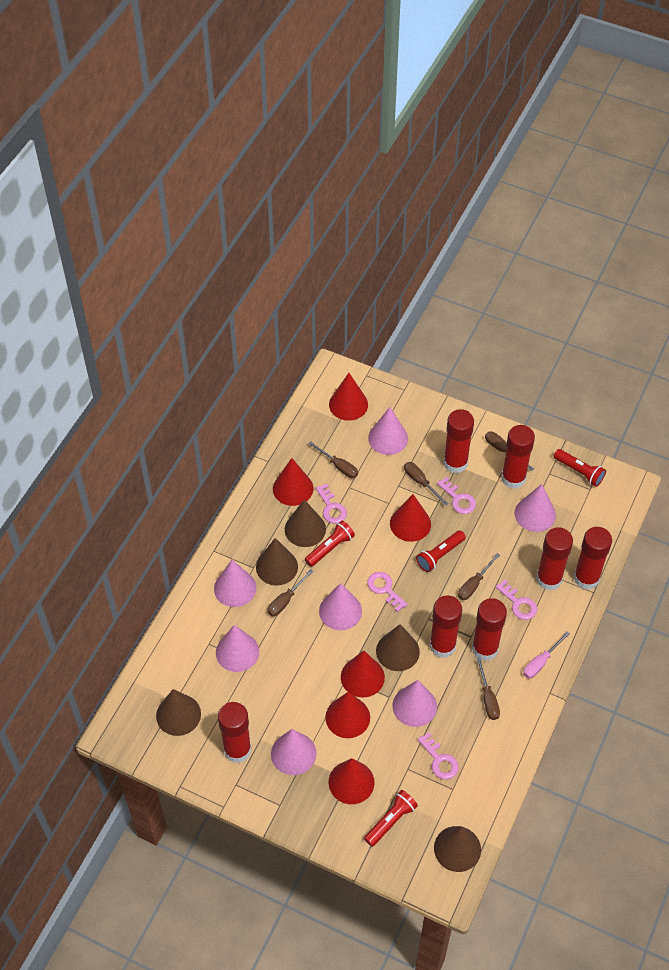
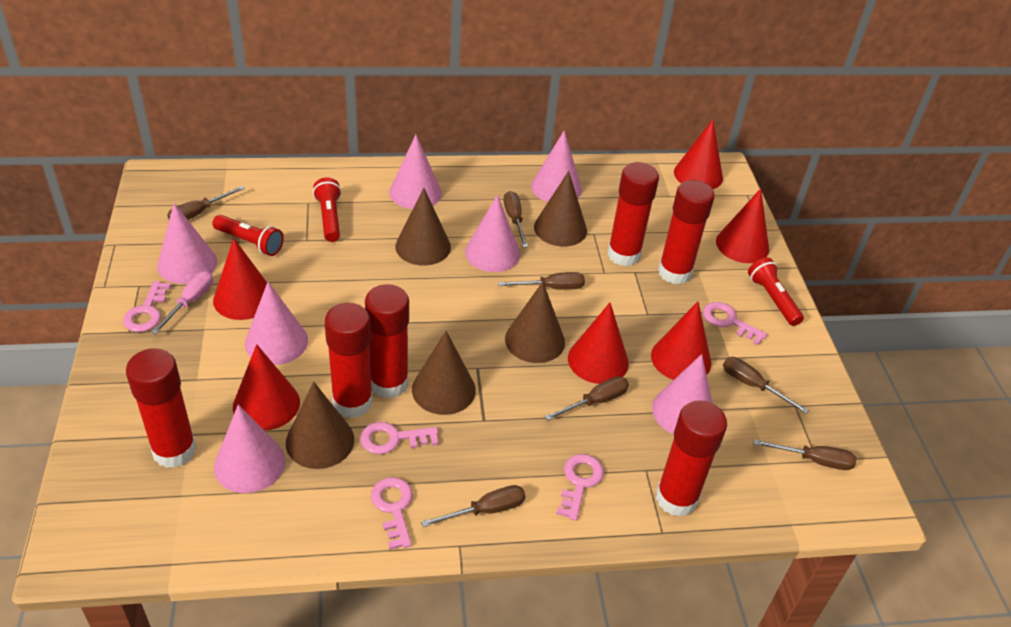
brown screwdriver: [267,569,313,617] [308,442,358,478] [404,462,448,506] [458,553,500,600] [476,658,500,720] [485,431,534,471] = 6 -> [167,186,245,220] [421,485,525,527] [498,272,585,290] [504,191,528,247] [545,376,629,421] [723,357,809,414] [754,439,856,470] = 7
red flashlight: [305,521,355,567] [364,790,418,847] [416,530,466,572] [554,449,606,487] = 4 -> [212,215,284,256] [313,178,341,242] [748,257,804,326] = 3
red glue stick: [218,702,251,763] [429,595,462,658] [443,409,474,474] [472,598,507,661] [501,425,535,489] [536,527,573,591] [574,527,612,590] = 7 -> [126,348,197,468] [324,303,373,418] [365,284,409,399] [608,162,659,266] [656,400,727,517] [658,180,715,285] = 6

